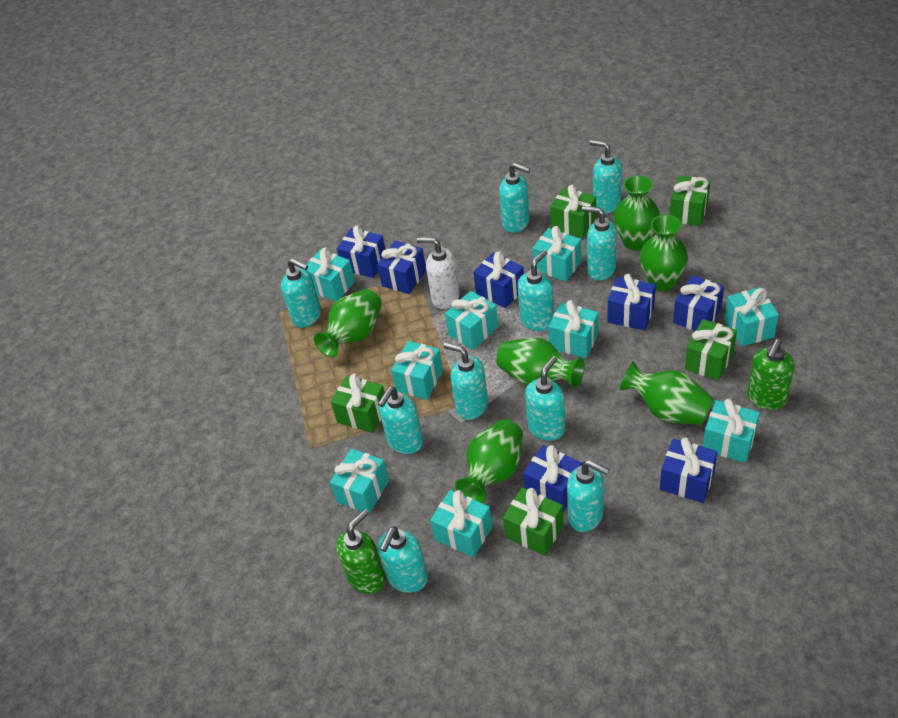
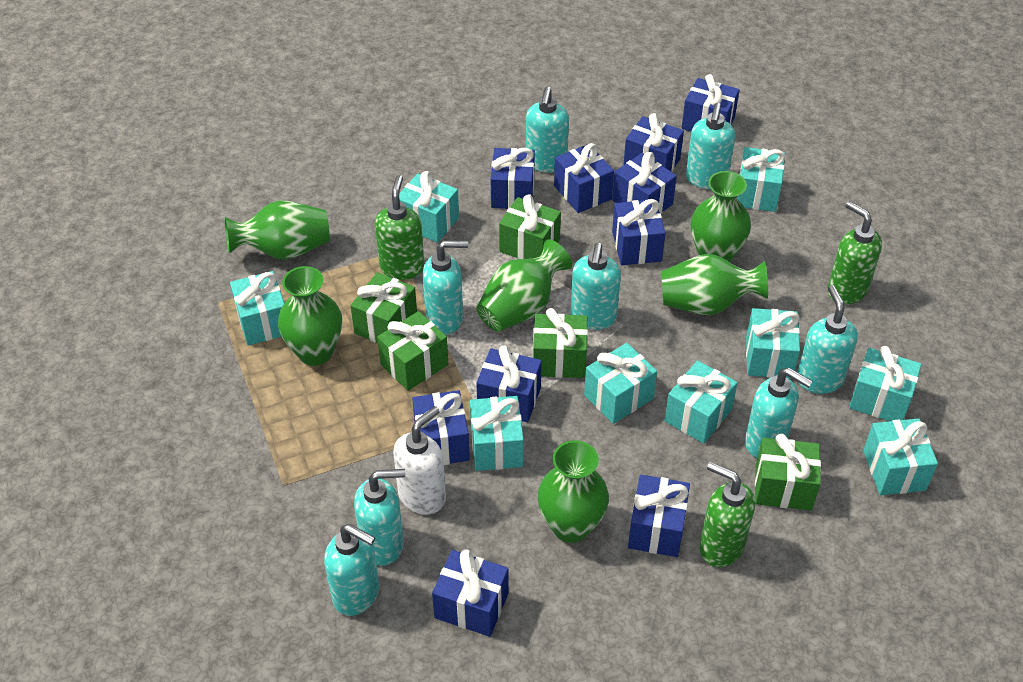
blue gift: [337,225,386,278] [377,241,426,294] [473,251,524,308] [523,445,582,512] [607,274,656,331] [660,437,717,503] [673,275,724,331] = 7 -> [412,390,470,465] [432,550,509,637] [476,345,542,422] [491,148,535,209] [554,143,614,213] [612,152,677,213] [612,199,666,265] [623,113,684,172] [628,474,690,557] [682,74,740,131] = 10
green soap dispenser: [336,509,386,594] [747,339,795,410] = 2 -> [375,175,424,280] [699,462,755,567] [828,201,882,304] = 3
turquoise soap dispenser: [281,258,321,328] [378,387,423,454] [378,526,428,593] [443,342,488,420] [499,163,530,233] [517,250,554,331] [525,356,565,441] [567,460,610,532] [582,206,617,281] [589,140,622,214] = 10 -> [324,524,380,616] [354,469,405,566] [423,240,468,335] [526,87,569,173] [571,243,621,330] [686,103,735,189] [745,368,813,458] [797,285,858,394] = 8

